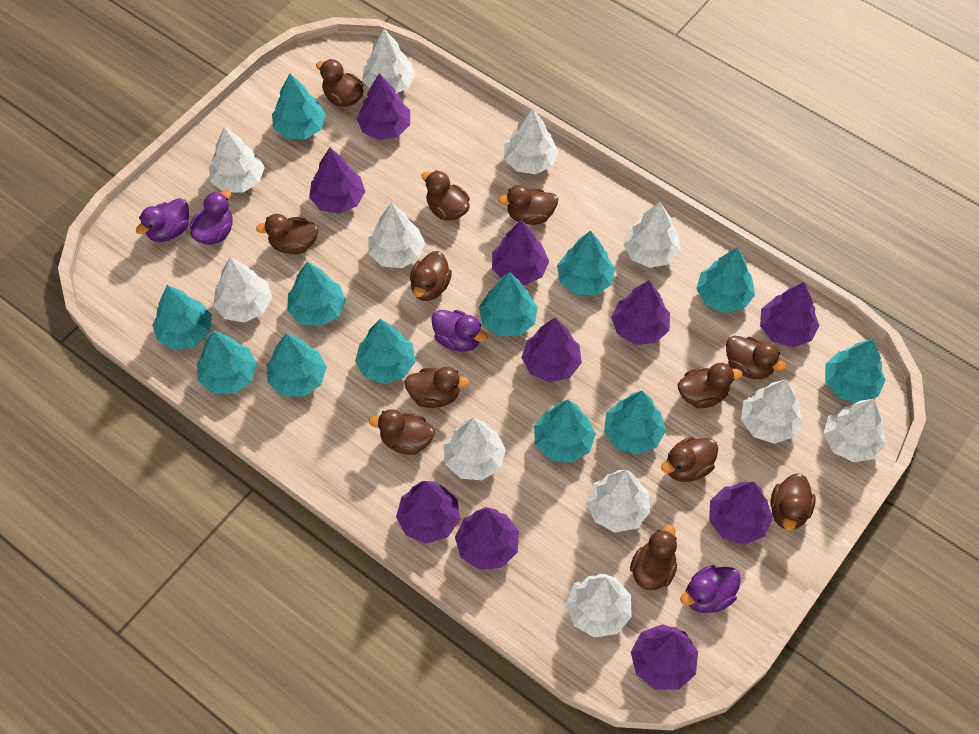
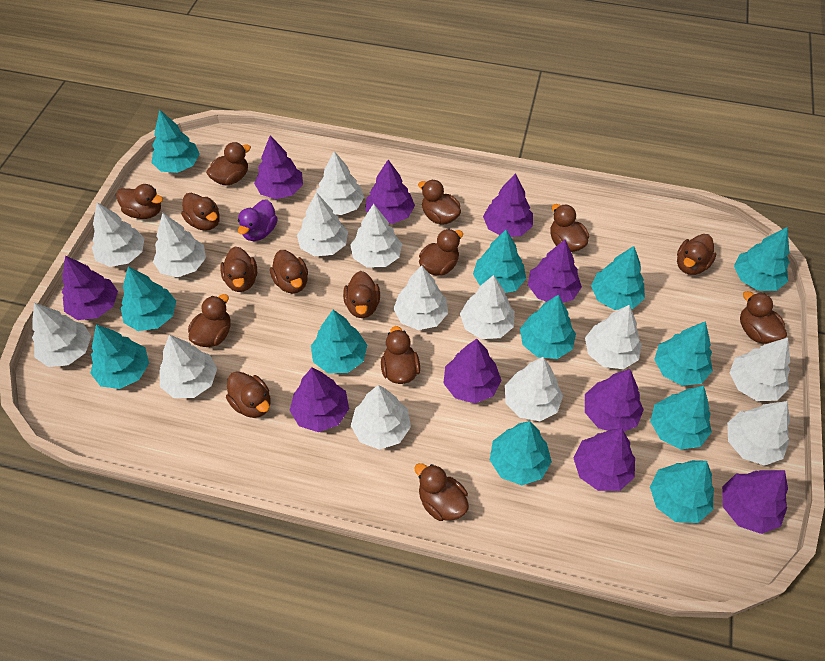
brown duck: [256,214,319,254] [316,59,364,107] [369,409,435,455] [404,367,470,408] [410,251,452,301] [421,170,470,220] [498,185,558,225] [630,524,677,590] [661,437,718,482] [678,363,742,408] [726,336,786,379] [770,473,816,531] = 12 -> [116,184,163,219] [181,193,220,231] [188,294,231,347] [206,142,251,186] [220,247,257,292] [226,371,270,418] [270,250,308,293] [343,271,380,318] [381,326,420,384] [414,463,469,521] [418,180,461,225] [419,229,463,276] [550,204,589,252] [677,234,716,275] [740,291,787,344] = 15
purple duck: [136,198,189,242] [190,190,233,245] [432,310,487,352] [680,565,741,613] = 4 -> [238,199,278,241] = 1
white tree: [209,127,265,193] [213,257,272,323] [362,29,415,93] [368,203,425,268] [444,418,506,480] [504,108,559,174] [566,574,632,638] [587,470,650,532] [623,202,680,268] [741,380,803,444] [823,399,886,462] = 11 -> [32,303,91,367] [92,202,145,267] [153,213,206,277] [159,335,217,398] [297,192,348,256] [316,151,364,215] [350,204,402,267] [351,385,411,450] [393,265,448,330] [460,275,515,339] [505,357,563,421] [585,305,642,369] [727,401,790,466] [729,338,790,401] = 14

